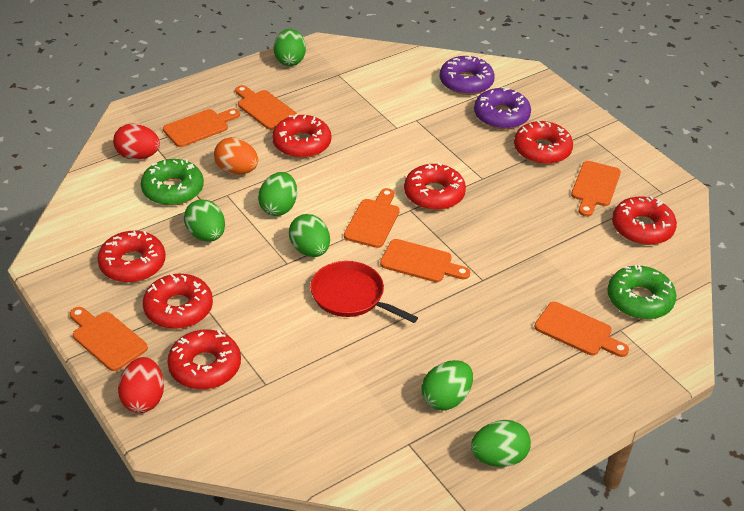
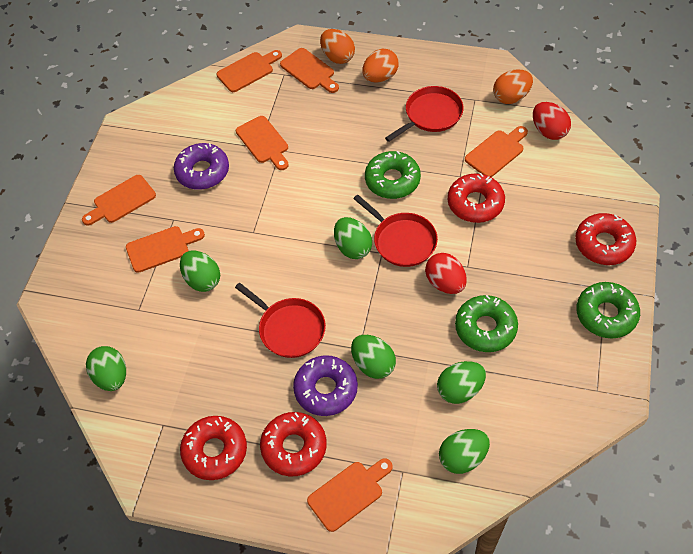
green donut: [141,159,204,206] [607,265,676,319] = 2 -> [365,151,421,199] [455,295,518,352] [576,282,640,338] = 3
orange egg: [214,137,258,175] = 1 -> [320,29,355,64] [362,49,399,83] [493,69,533,104] = 3
red donut: [97,231,166,283] [143,274,213,329] [167,329,241,389] [272,114,332,158] [404,163,466,210] [514,121,573,164] [612,196,677,245] = 7 -> [180,416,247,480] [260,412,327,476] [448,173,505,223] [575,213,636,265] = 4
red pan: [310,261,418,323] = 1 -> [235,283,326,358] [353,195,438,267] [385,86,464,142] = 3

